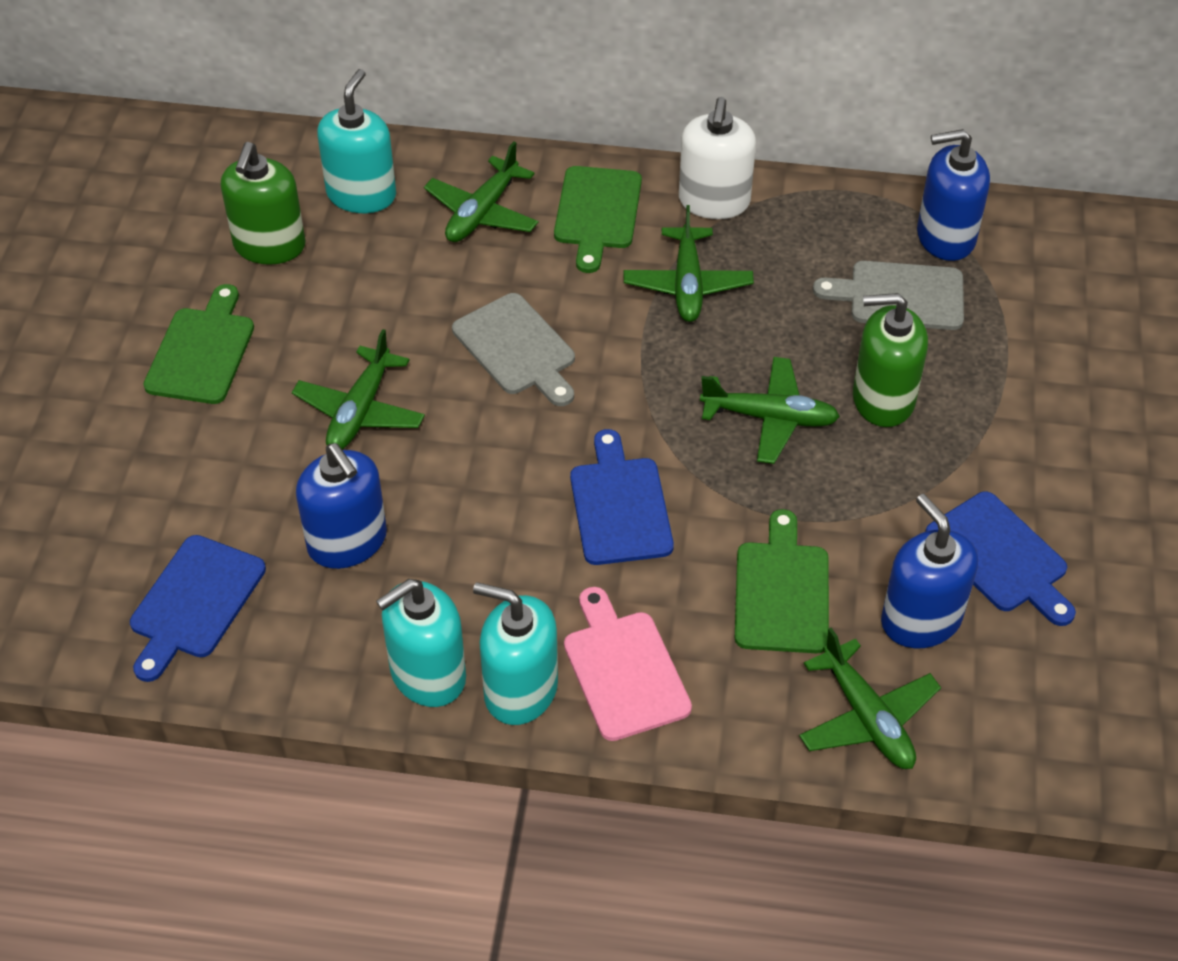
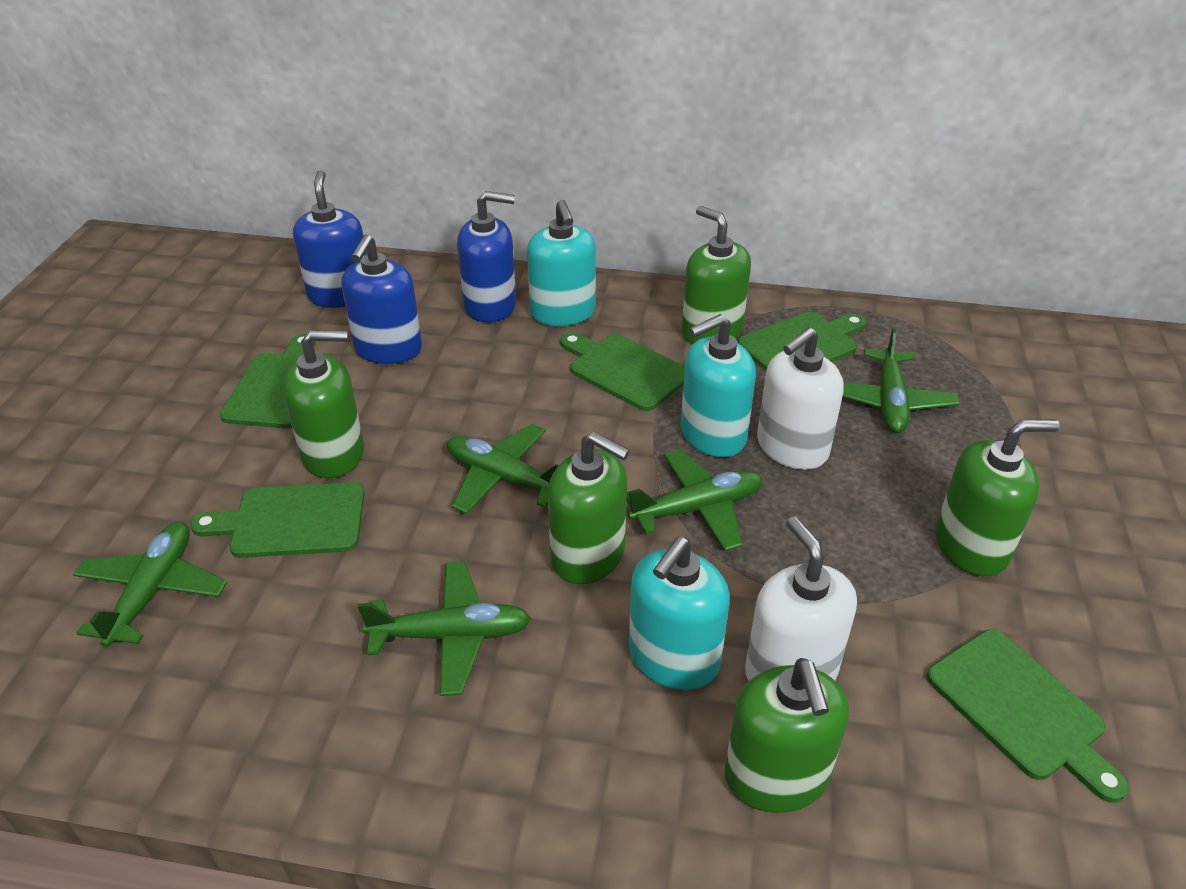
blue cutting board: [130,535,266,682] [570,429,674,565] [925,492,1076,626] = 3 -> none = 0
green cutting board: [143,284,254,404] [554,166,642,273] [735,509,829,653] = 3 -> [191,482,365,558] [220,333,316,429] [560,332,685,411] [738,312,866,370] [927,629,1129,802] = 5
green soap dispenser: [221,142,306,265] [853,293,928,427] = 2 -> [283,330,364,478] [548,431,630,584] [682,206,751,344] [724,658,849,813] [935,419,1060,577] = 5
grey cutting board: [452,293,575,406] [813,261,964,330] = 2 -> none = 0
pink cutting board: [564,587,692,741] = 1 -> none = 0
white soap dispenser: [679,97,756,219] = 1 -> [745,517,857,681] [757,327,844,470] = 2

